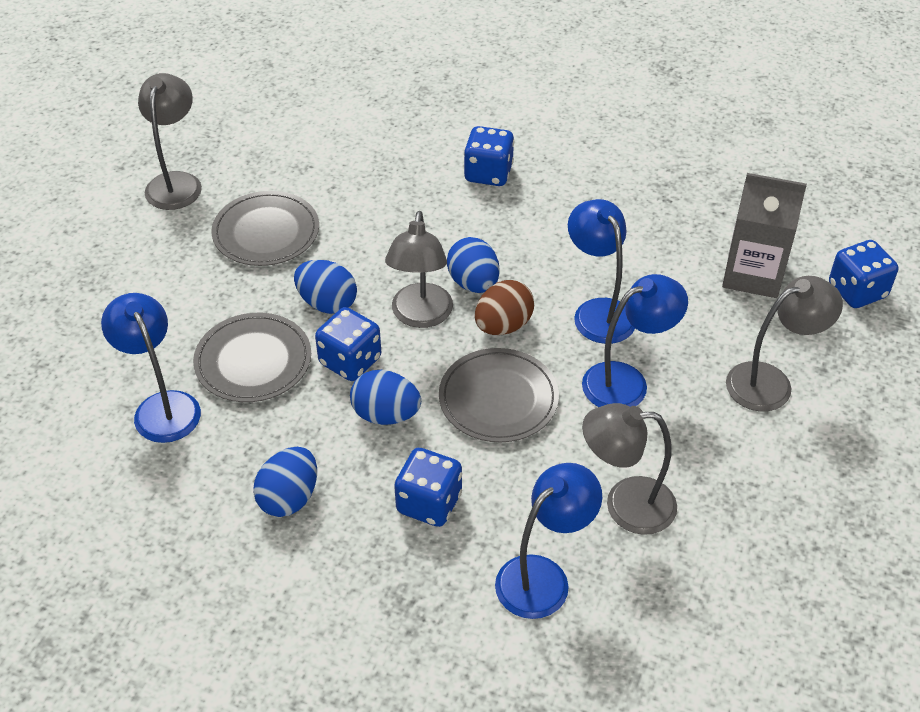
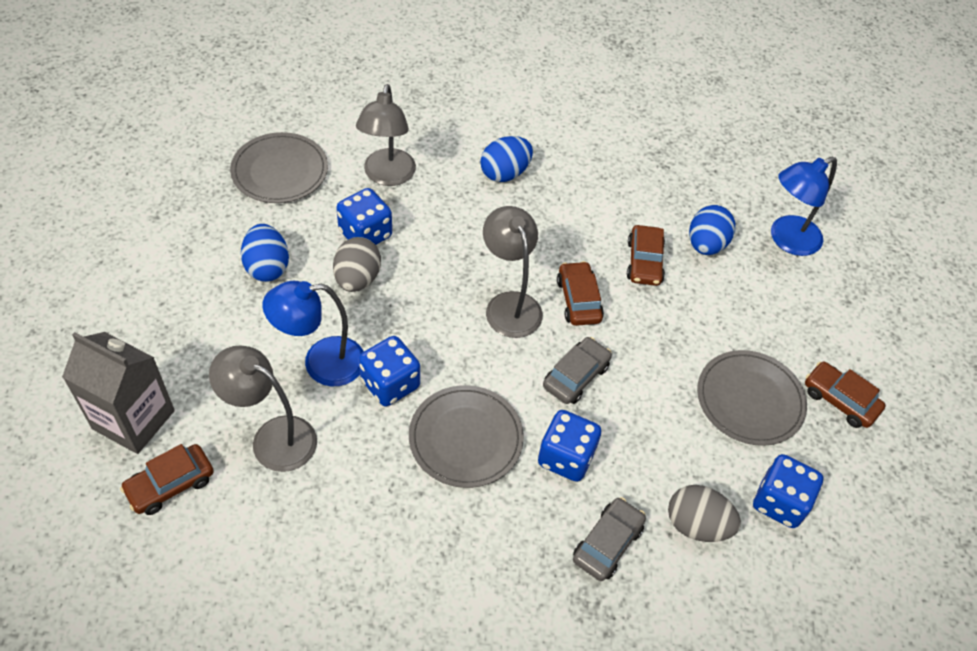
blue egg: [253,447,317,517] [294,260,357,314] [350,370,421,425] [447,237,500,293] = 4 -> [241,224,289,282] [480,136,533,182] [689,205,735,255] = 3
blue lamp: [101,293,201,443] [495,463,602,619] [568,199,635,344] [582,274,688,407] = 4 -> [262,281,364,386] [771,156,837,256] = 2
brown car: none = 0 -> [120,444,214,515] [557,261,604,326] [627,225,665,286] [805,361,886,428] = 4
brown egg: [475,280,534,335] = 1 -> none = 0
grey car: none = 0 -> [543,337,612,404] [573,497,646,581] = 2
grey egg: none = 0 -> [333,237,381,292] [668,485,741,542] = 2
grey lamp: [138,73,202,210] [385,211,453,328] [582,403,677,535] [726,276,843,411] = 4 -> [209,345,317,472] [356,84,416,186] [483,206,543,338] = 3

